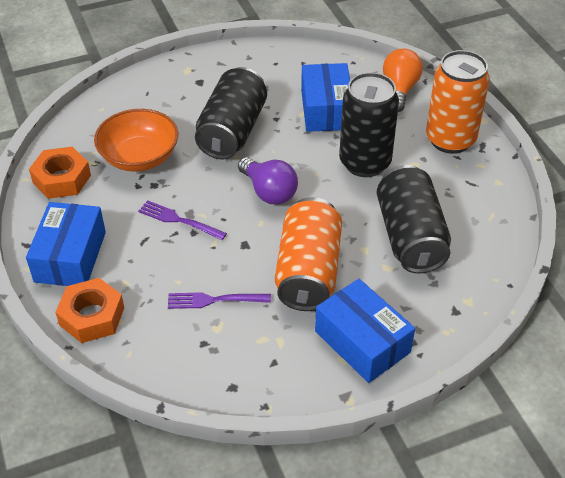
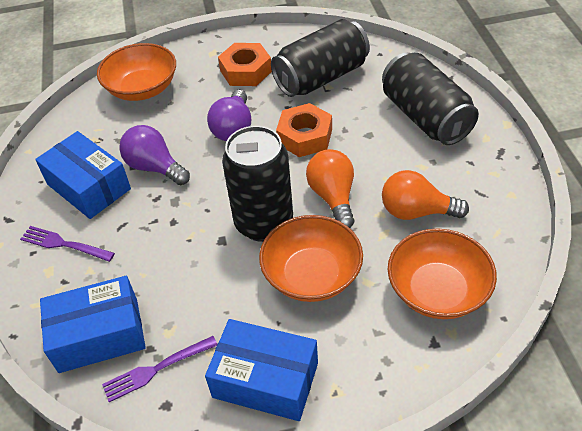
orange bowl: [94,109,178,172] = 1 -> [97,43,176,101] [259,215,363,302] [388,229,497,319] = 3
orange can: [275,197,342,311] [426,50,490,154] = 2 -> none = 0
orange light bulb: [383,49,423,112] = 1 -> [306,149,354,228] [382,170,469,220] = 2
purple light bulb: [238,157,298,205] = 1 -> [119,125,190,185] [207,90,251,141] = 2

